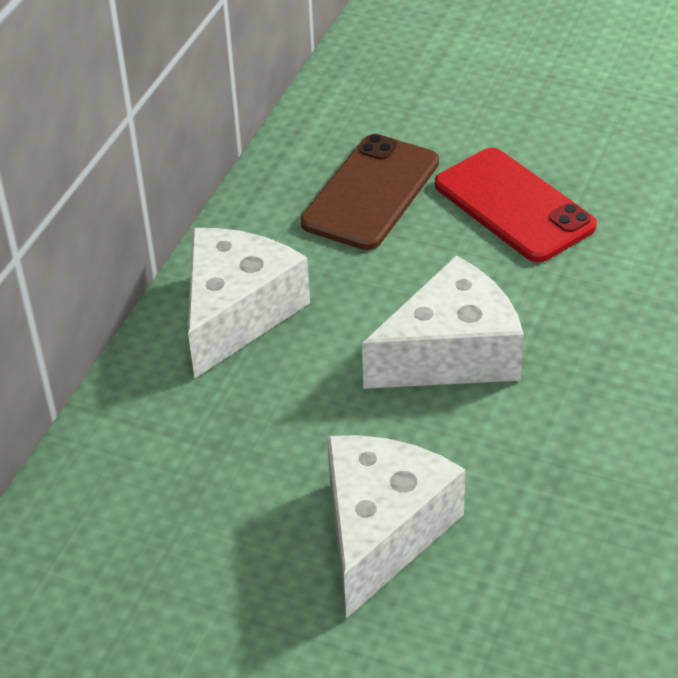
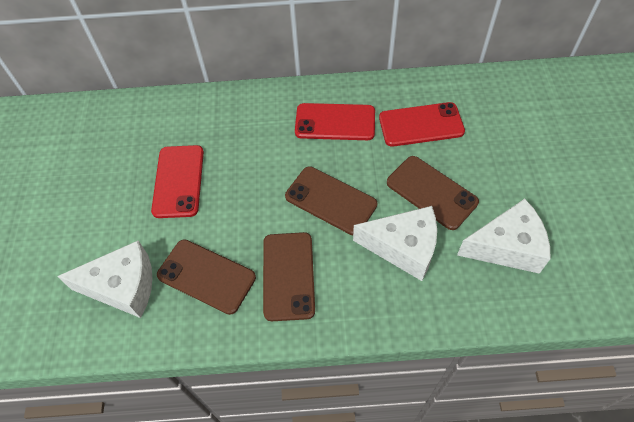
brown phone: [300,134,439,250] = 1 -> [157,239,256,315] [263,232,315,321] [285,166,377,235] [387,156,479,230] = 4
red phone: [435,148,597,262] = 1 -> [151,145,204,218] [295,103,375,140] [379,102,465,147] = 3

